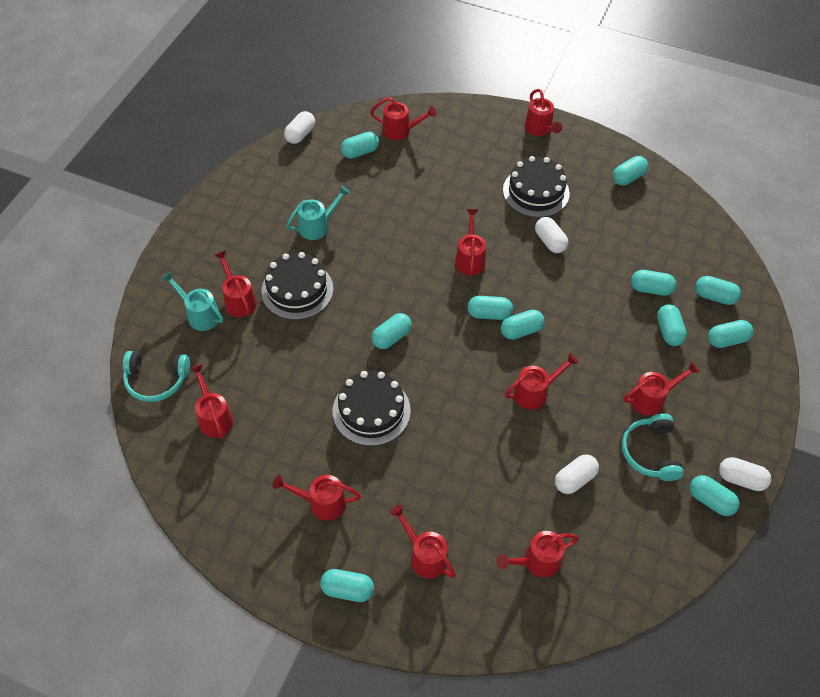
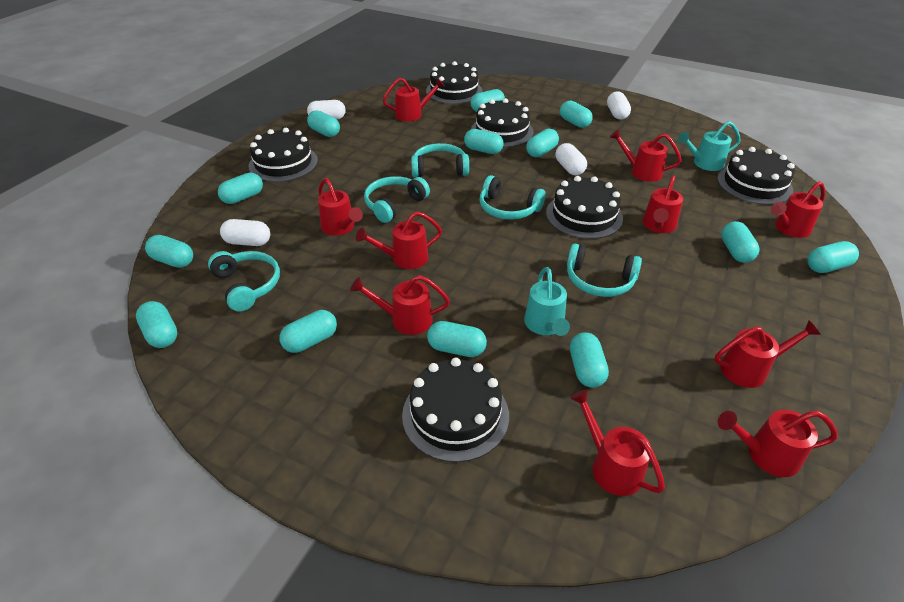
black cake: [261,252,333,320] [333,371,411,446] [503,156,570,217] = 3 -> [249,128,318,182] [402,358,509,462] [426,61,482,104] [471,98,534,147] [546,176,623,239] [717,147,795,205] = 6
turquoise capsule: [320,569,374,602] [341,132,379,159] [371,313,412,349] [467,296,513,320] [501,310,544,340] [613,156,648,186] [631,270,676,296] [657,304,687,346] [690,475,740,516] [695,276,741,305] [708,320,753,348] = 11 -> [136,301,177,348] [145,235,193,268] [218,173,263,204] [280,310,337,353] [307,110,340,137] [427,321,487,357] [464,129,504,154] [471,89,505,112] [526,129,559,158] [560,100,593,128] [570,332,609,388] [721,221,759,263] [807,241,859,273] = 13
turquoise headphones: [123,351,190,402] [622,413,684,481] = 2 -> [208,251,280,312] [364,176,430,223] [411,143,469,177] [480,175,546,220] [567,244,642,297] = 5

